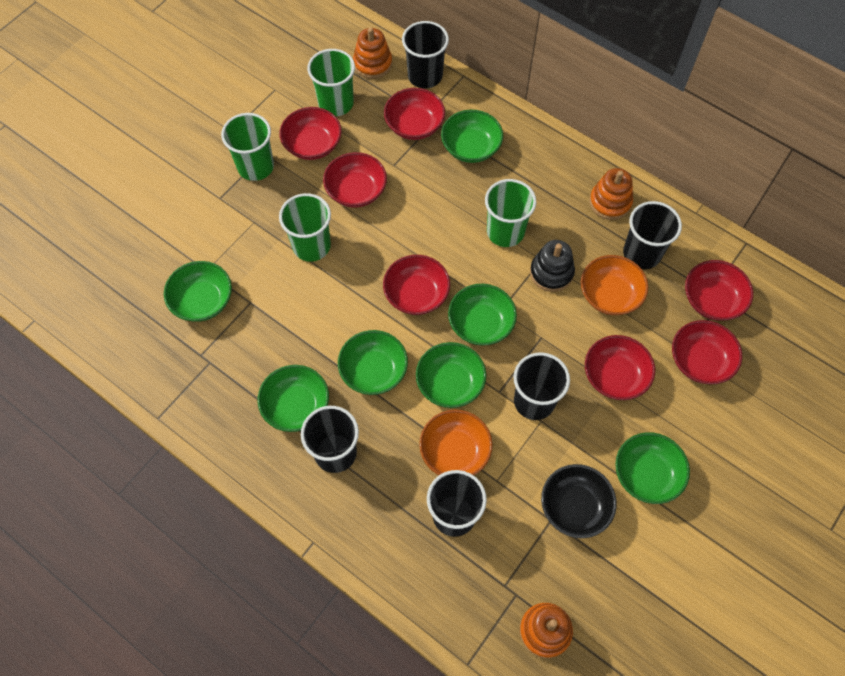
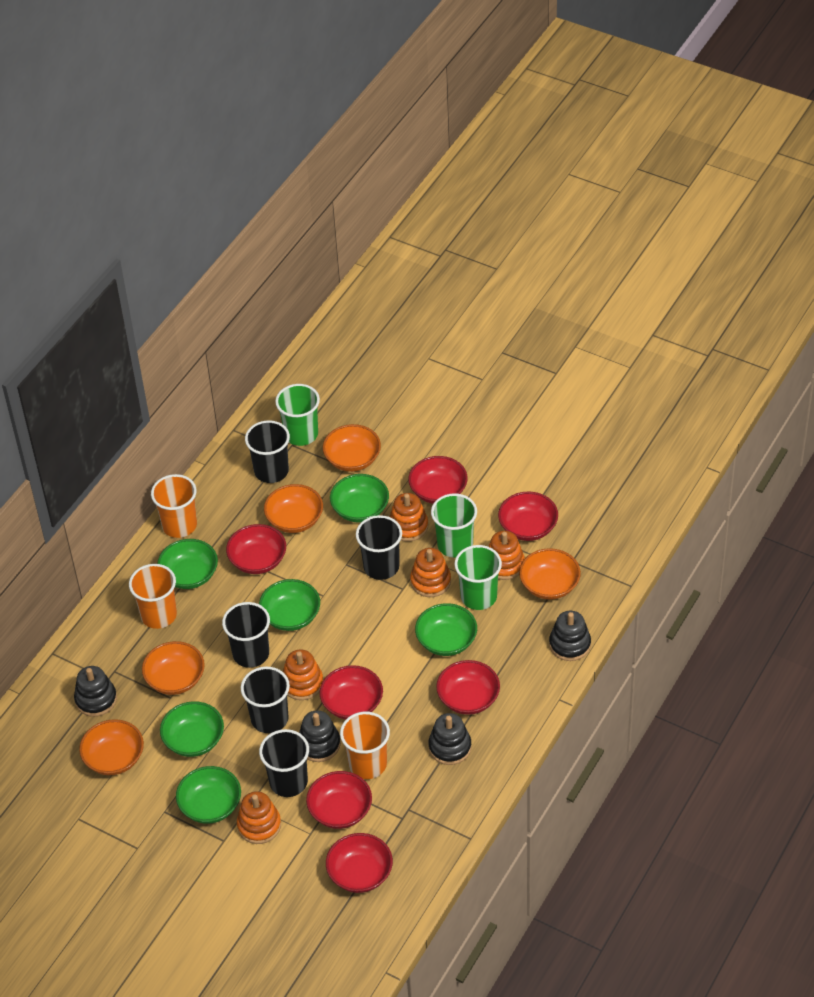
black bowl: [541,464,617,538] = 1 -> none = 0
black stacking toy: [530,240,575,292] = 1 -> [74,666,117,717] [299,710,341,762] [428,713,471,765] [549,611,591,661] = 4
green bowl: [164,261,232,322] [258,365,329,432] [338,330,408,395] [416,342,486,408] [441,110,503,163] [448,284,517,346] [615,432,690,504] = 7 -> [157,539,218,589] [160,701,224,757] [176,766,241,824] [259,579,320,631] [330,474,389,523] [415,603,477,656] = 6
green cup: [221,113,274,181] [279,193,331,262] [307,49,355,116] [485,179,536,247] = 4 -> [275,384,320,446] [431,493,477,558] [454,545,502,610] = 3
orange bowl: [419,410,493,476] [581,255,648,315] = 2 -> [79,719,144,775] [142,641,205,695] [264,484,323,533] [323,424,381,472] [519,548,581,600] = 5
orange cup: none = 0 -> [129,564,177,629] [151,474,197,538] [340,712,390,779] = 3
orange stacking toy: [353,28,392,79] [520,603,573,658] [589,168,633,220] = 3 -> [237,791,281,844] [283,650,323,700] [389,493,428,542] [410,548,451,597] [489,531,525,580] = 5

